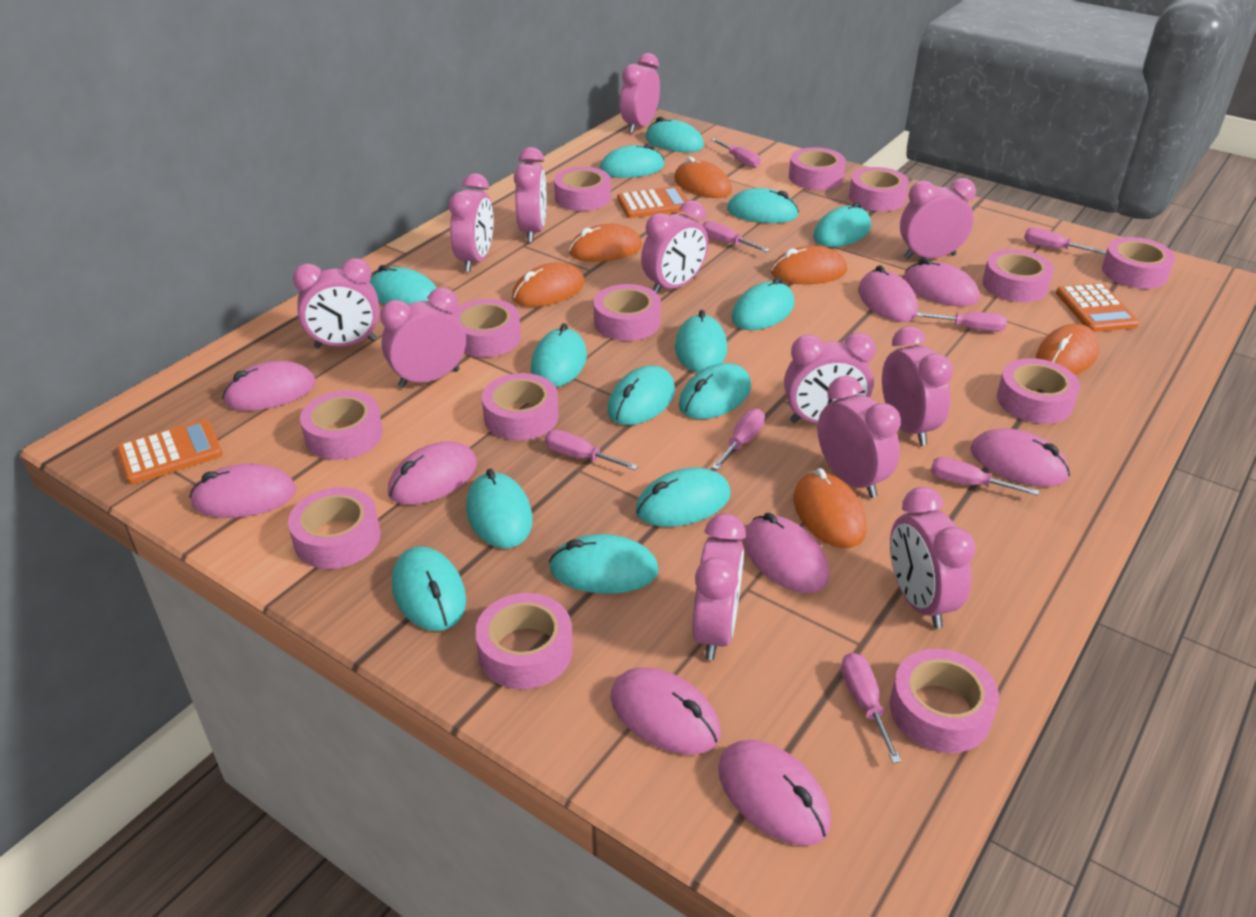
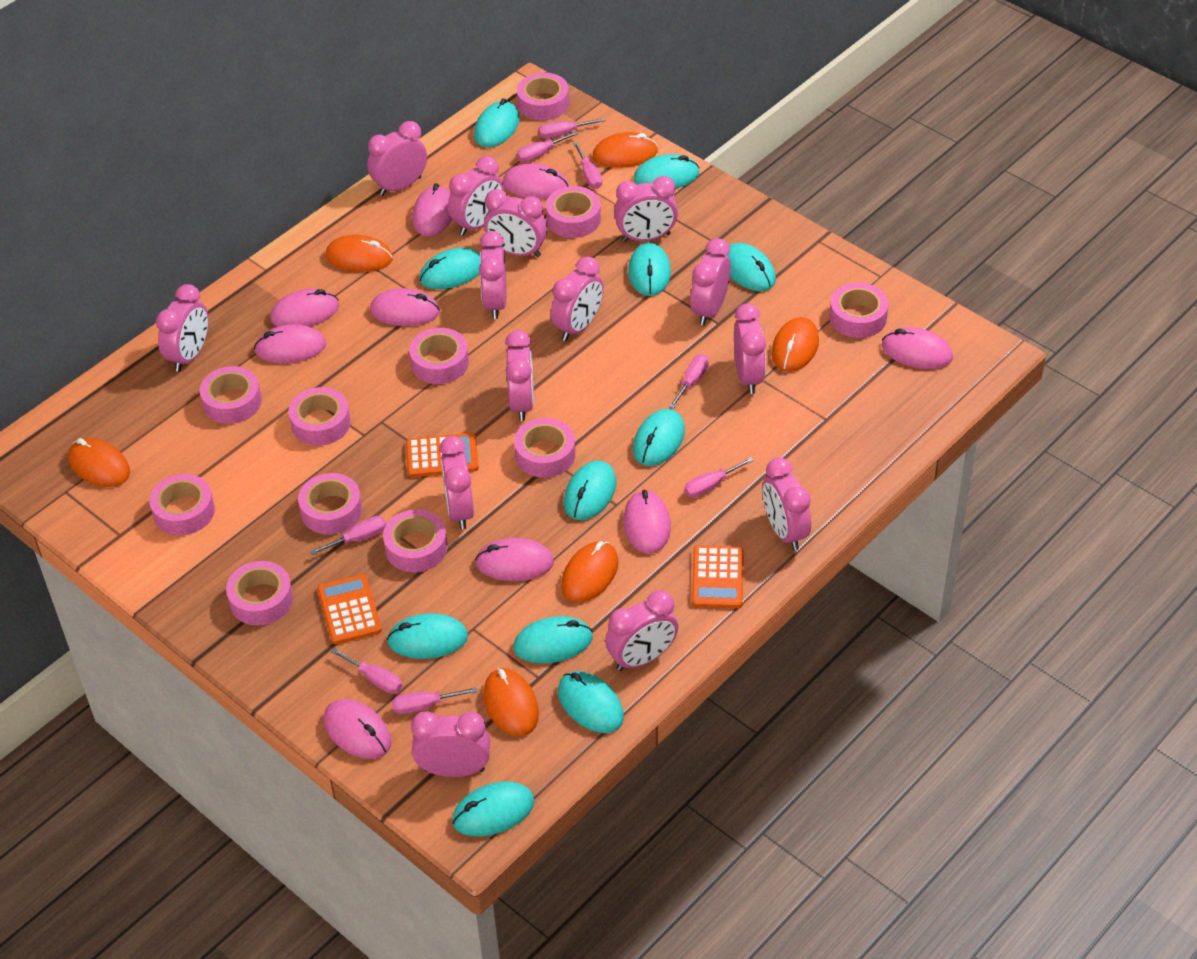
pink clock: [293,258,379,348] [380,288,466,388] [449,173,493,272] [514,147,546,242] [620,53,660,134] [641,200,708,294] [692,514,746,660] [784,332,875,424] [817,376,901,498] [882,326,953,445] [890,487,976,629] [900,178,976,259] = 12 -> [156,284,209,372] [367,121,427,196] [411,711,490,777] [439,436,474,530] [448,156,504,236] [479,231,506,319] [484,189,548,257] [505,330,534,421] [551,257,604,341] [605,590,678,671] [614,176,678,242] [690,238,731,325] [734,304,766,394] [763,458,811,550] = 14
pink tape: [288,487,381,569] [300,391,383,460] [453,299,521,357] [475,593,573,689] [482,373,559,440] [554,167,611,211] [594,284,661,341] [789,147,846,190] [849,167,909,211] [890,649,999,753] [982,249,1054,302] [997,358,1080,424] [1102,237,1175,289] = 13 -> [149,474,215,535] [200,366,262,424] [226,561,293,626] [288,387,351,446] [298,473,362,534] [383,509,448,572] [409,328,469,384] [514,418,576,478] [517,72,569,121] [546,186,601,238] [829,283,888,338] = 11
turquoise mouse: [370,265,437,305] [392,546,466,631] [466,468,533,549] [531,323,587,387] [549,534,659,594] [599,144,664,178] [607,365,675,425] [635,468,731,527] [645,117,704,152] [675,310,727,372] [679,363,751,419] [727,188,799,223] [731,277,794,330] [813,202,871,247] = 14 -> [387,614,468,659] [419,248,480,289] [452,782,535,836] [474,98,520,147] [513,616,593,663] [558,671,624,733] [564,461,616,520] [628,243,671,296] [633,409,685,466] [634,154,699,189] [725,243,776,291] = 11

